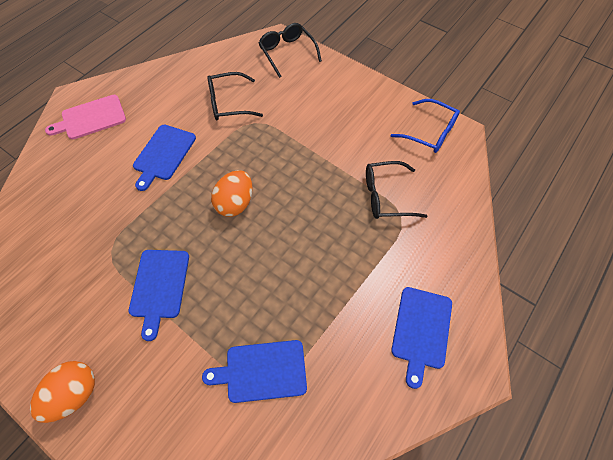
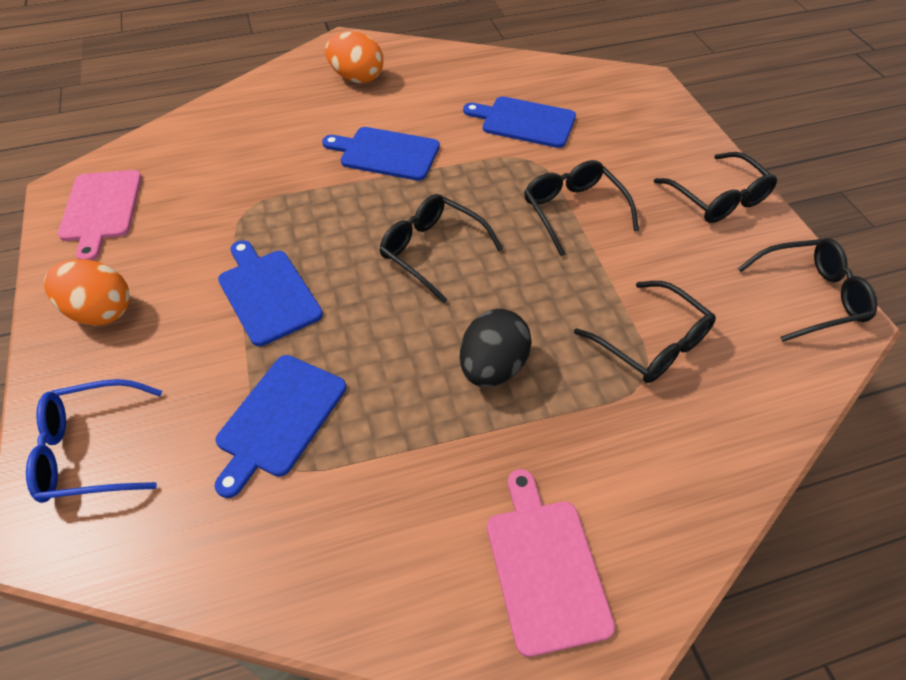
black egg: none = 0 -> [460,309,532,387] = 1
black glasses: [208,72,263,120] [259,23,322,78] [366,161,427,219] = 3 -> [379,194,503,303] [524,160,639,256] [574,281,716,383] [654,152,777,223] [738,238,877,342] = 5
pink cutting board: [45,95,126,139] = 1 -> [58,170,142,261] [487,469,615,657] = 2

